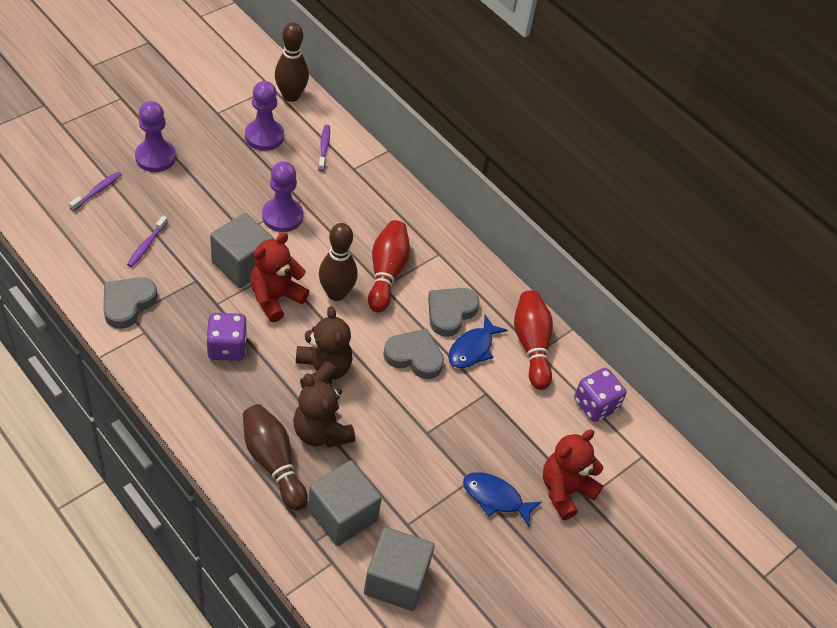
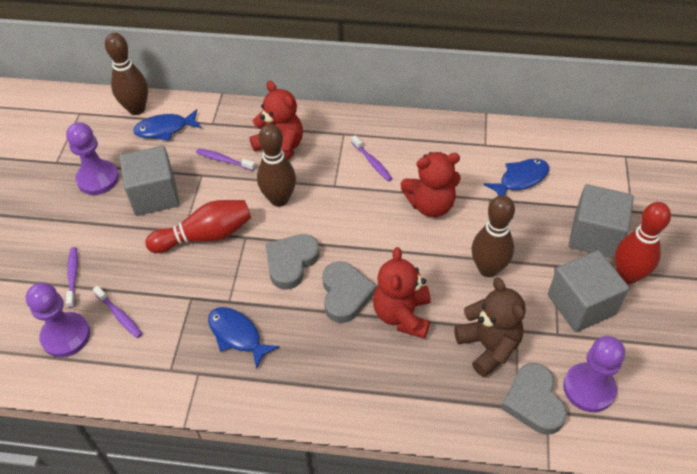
blue fish: [448,315,508,368] [463,472,542,527] = 2 -> [133,109,201,141] [208,307,280,369] [483,159,549,196] = 3
brown teddy bear: [293,374,355,448] [296,306,352,389] = 2 -> [454,278,526,377] = 1
purple dice: [206,313,247,361] [574,368,626,422] = 2 -> none = 0
purple toothbrush: [69,172,122,211] [127,216,168,267] [318,125,330,171] = 3 -> [66,247,78,308] [93,286,142,338] [196,149,255,171] [351,135,393,181] = 4
red teddy bear: [250,233,310,322] [543,429,603,520] = 2 -> [250,81,303,160] [373,247,431,339] [401,152,461,217] = 3

